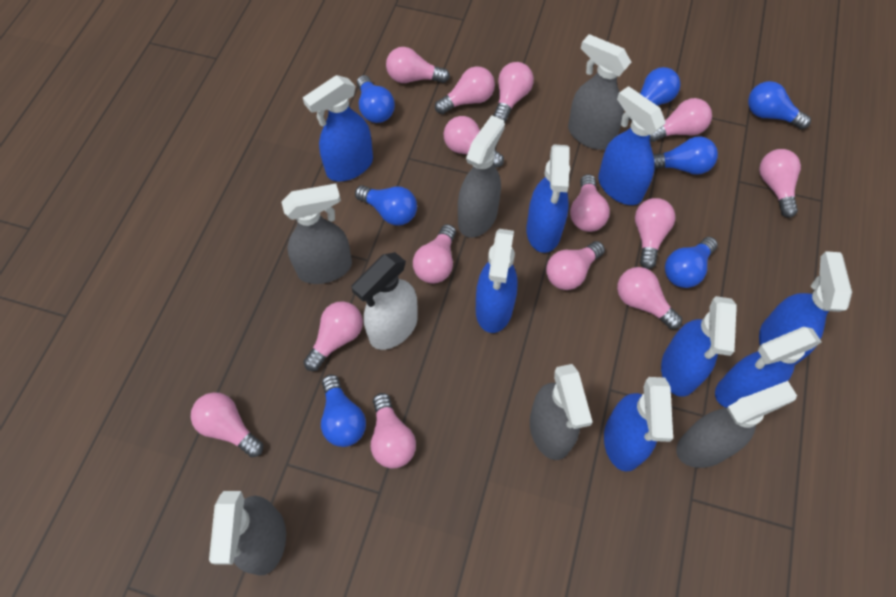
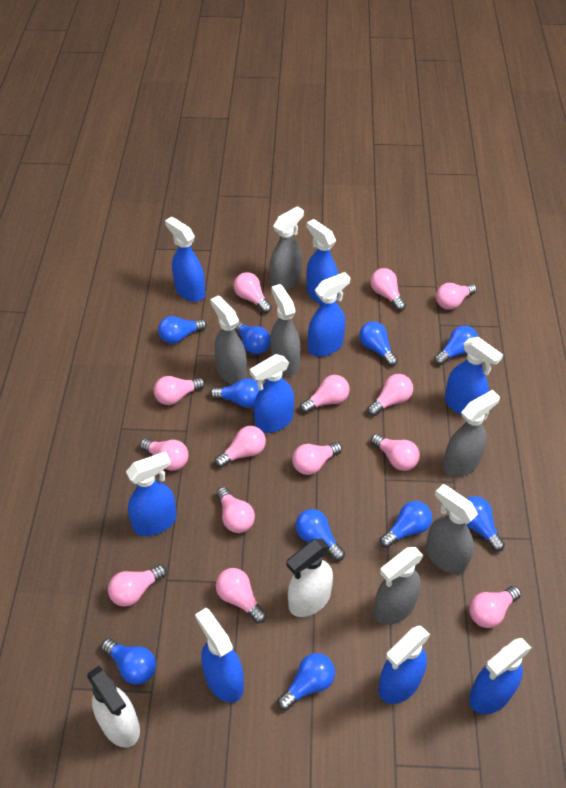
blue light bulb: [321,375,366,447] [355,185,417,225] [357,75,395,123] [629,67,681,121] [653,136,718,175] [665,237,718,288] [748,81,811,129] = 7 -> [101,638,156,685] [158,316,207,344] [210,378,260,408] [235,321,271,354] [277,653,335,710] [295,509,345,561] [359,322,398,366] [380,501,432,548] [434,326,478,365] [467,496,505,552] = 10
blue spray bottle: [303,75,373,182] [476,229,518,333] [526,145,570,253] [598,86,666,205] [604,377,673,472] [661,296,737,397] [715,327,822,408] [759,251,852,365] = 8 -> [126,451,177,536] [165,217,205,302] [195,608,244,703] [250,354,294,433] [307,219,338,304] [308,272,350,357] [378,626,430,704] [445,337,503,415] [469,638,531,714] = 9
white spray bottle: [351,252,418,350] = 1 -> [87,666,140,748] [286,539,333,617] = 2

